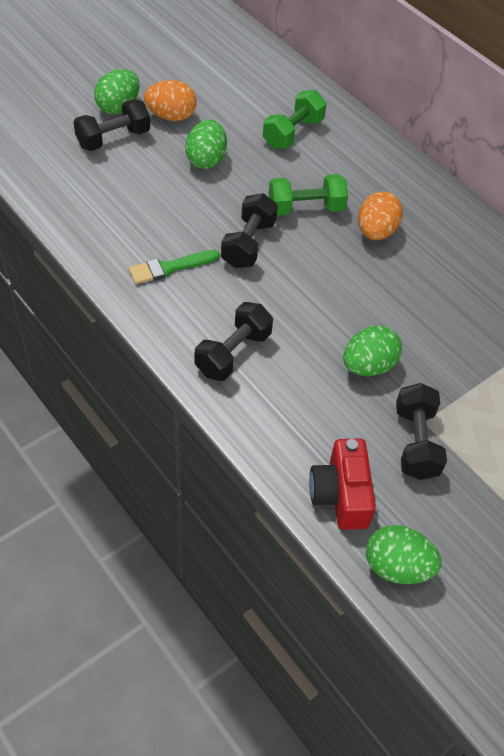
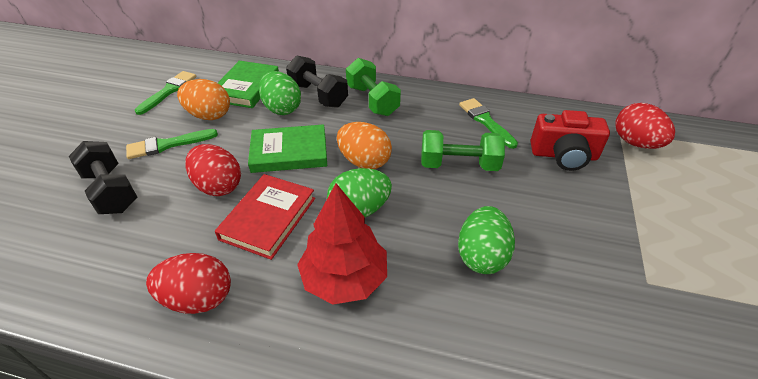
black dumbbell: [73,99,150,151] [195,302,273,381] [221,193,278,268] [396,383,447,480] = 4 -> [69,141,137,214] [286,55,348,108] = 2
green book: none = 0 -> [218,61,279,108] [248,124,327,173] = 2
green brush: [129,250,220,284] = 1 -> [126,129,218,159] [135,71,196,115] [459,98,518,149] = 3
green egg: [94,69,140,114] [185,120,227,169] [343,325,402,376] [366,525,442,584] = 4 -> [259,71,301,115] [327,168,392,217] [458,206,515,274] = 3
red book: none = 0 -> [215,174,315,260] = 1
red egg: none = 0 -> [146,253,231,314] [185,144,241,196] [615,103,675,149] = 3
red tree: none = 0 -> [297,183,387,304] = 1

